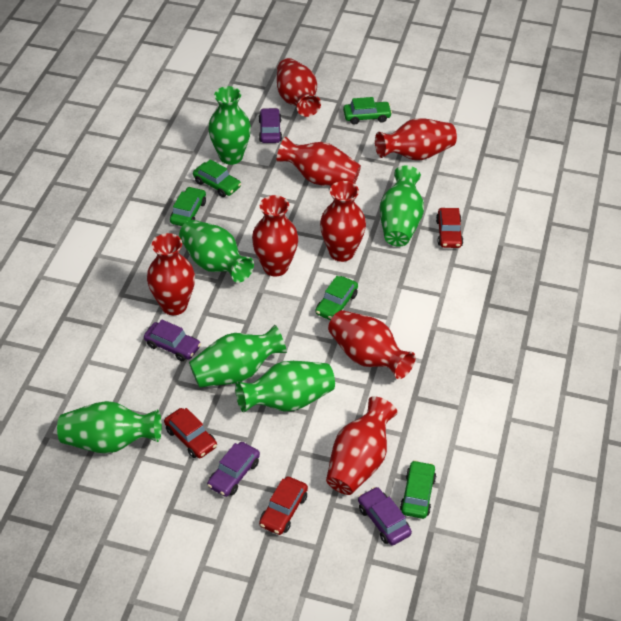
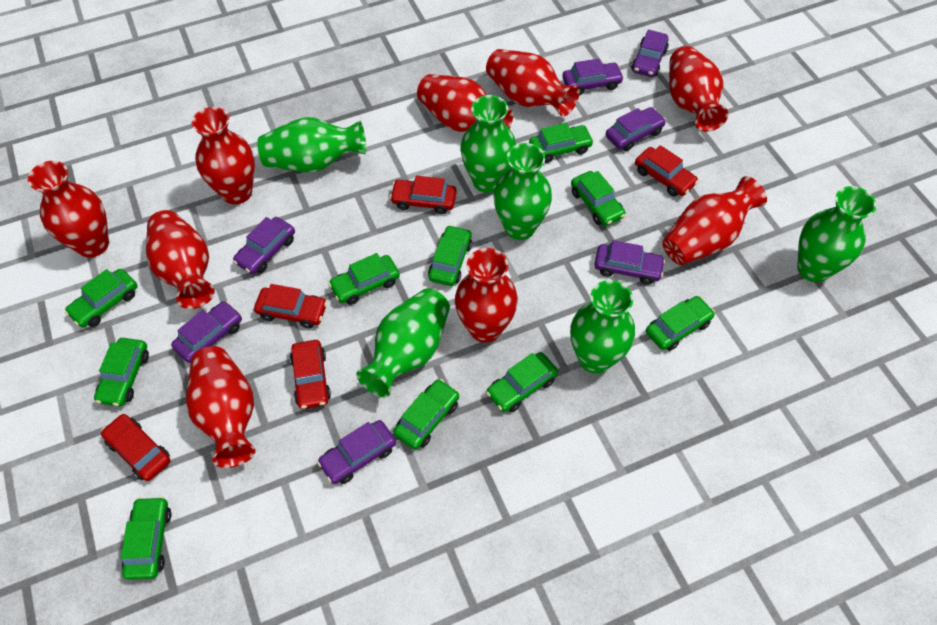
green car: [170,187,206,226] [193,159,241,197] [315,276,358,320] [343,97,392,125] [400,460,436,519] = 5 -> [65,269,138,328] [94,338,149,407] [121,496,172,580] [328,253,400,305] [393,379,459,450] [428,225,472,286] [486,352,558,412] [529,123,594,163] [571,171,626,226] [646,296,715,351] = 10
purple car: [144,320,201,361] [207,442,260,497] [259,108,282,143] [358,487,412,546] = 4 -> [171,301,242,363] [233,217,295,274] [317,420,396,484] [562,58,624,95] [594,240,665,285] [606,107,666,151] [631,29,669,77] = 7
red car: [164,408,217,458] [259,477,308,535] [436,208,463,248] = 3 -> [101,414,170,481] [254,284,327,329] [290,340,331,409] [390,176,457,214] [635,145,698,197] = 5
red vase: [147,233,195,315] [252,195,298,276] [277,58,321,117] [277,137,361,186] [320,181,366,262] [326,396,397,495] [328,310,416,379] [375,118,457,160] = 8 -> [28,161,109,257] [146,210,215,309] [186,346,256,468] [191,107,255,204] [417,74,513,132] [455,248,518,343] [486,49,579,117] [662,176,767,265] [669,46,728,132] = 9

